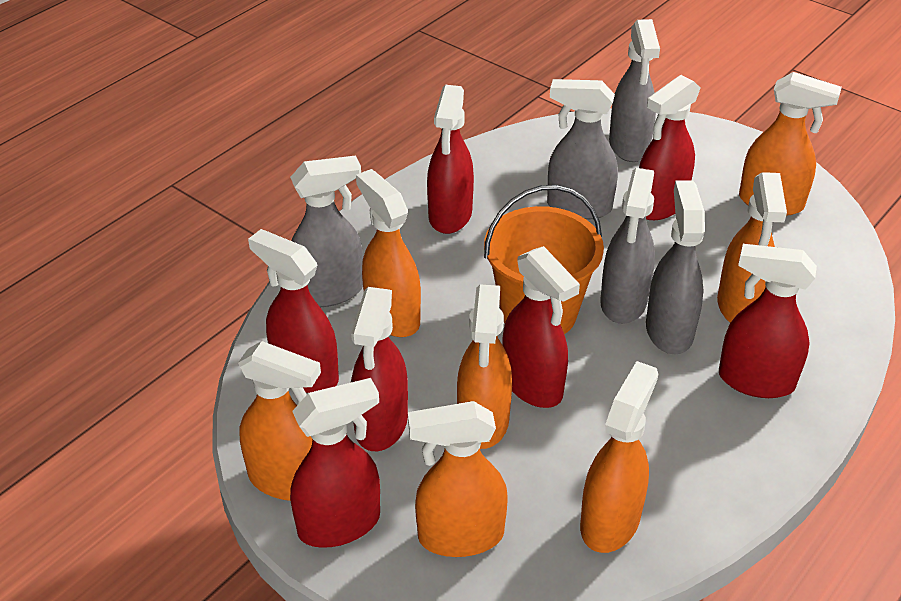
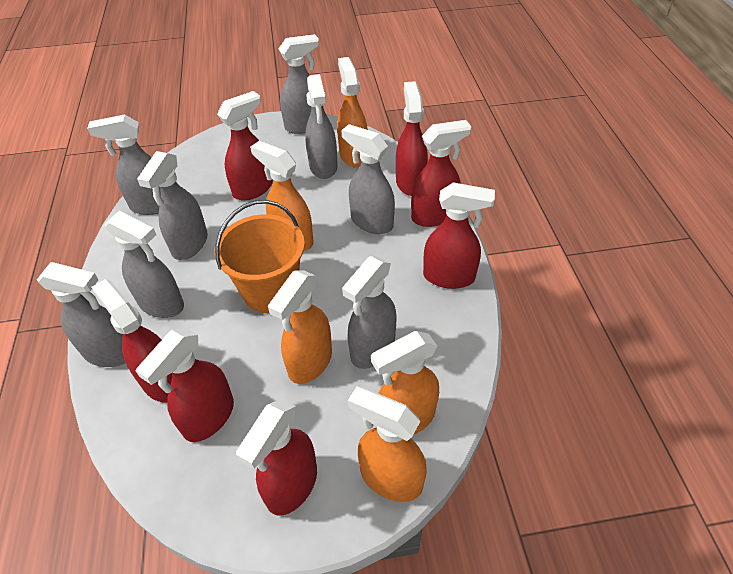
grey spray bottle: [290,156,363,307] [547,79,618,220] [600,168,655,324] [609,19,660,162] [646,180,705,354] = 5 -> [37,262,125,367] [87,114,161,215] [105,211,184,318] [137,151,208,260] [279,34,319,134] [305,74,338,179] [341,124,395,234] [342,256,396,369] = 8
orange spray bottle: [238,341,321,501] [356,169,421,337] [408,401,508,557] [457,284,512,449] [580,361,658,553] [717,172,787,323] [739,72,842,216] = 7 -> [250,141,314,251] [268,270,332,384] [337,57,368,167] [348,386,427,502] [371,331,439,434] = 5

